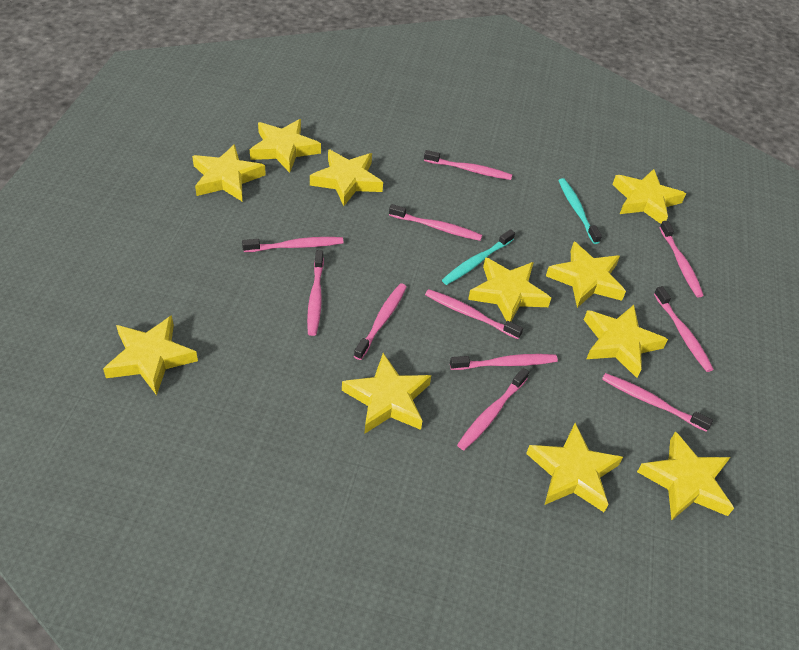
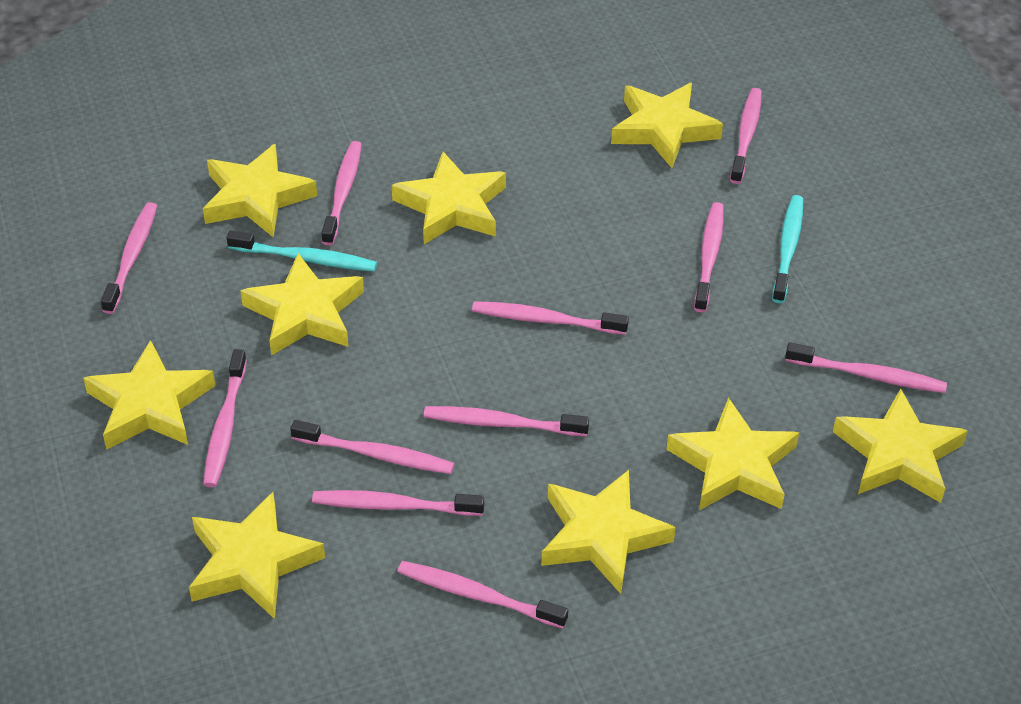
yellow star: [103,315,198,395] [192,144,266,202] [250,119,321,173] [310,149,383,206] [342,353,431,434] [468,257,551,322] [526,423,623,512] [546,242,626,308] [584,305,668,378] [612,169,686,224] [637,431,734,521] = 11 -> [83,340,215,450] [189,492,325,619] [203,144,317,237] [240,253,364,356] [392,152,506,244] [541,470,676,594] [611,83,723,168] [666,397,799,510] [833,389,968,503] = 9

